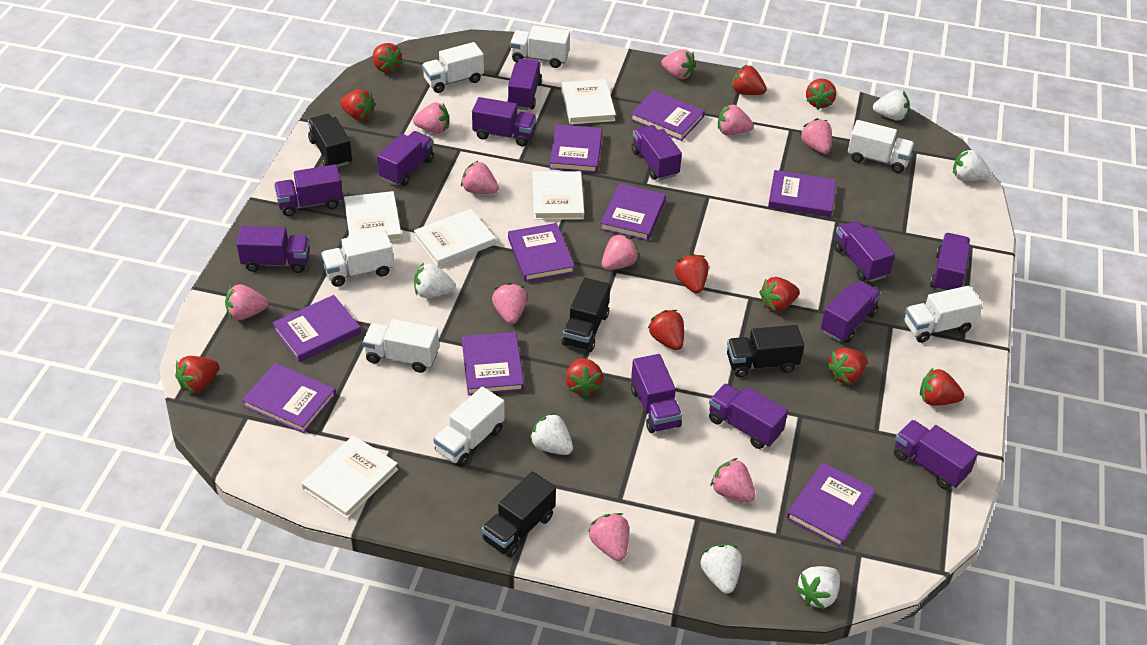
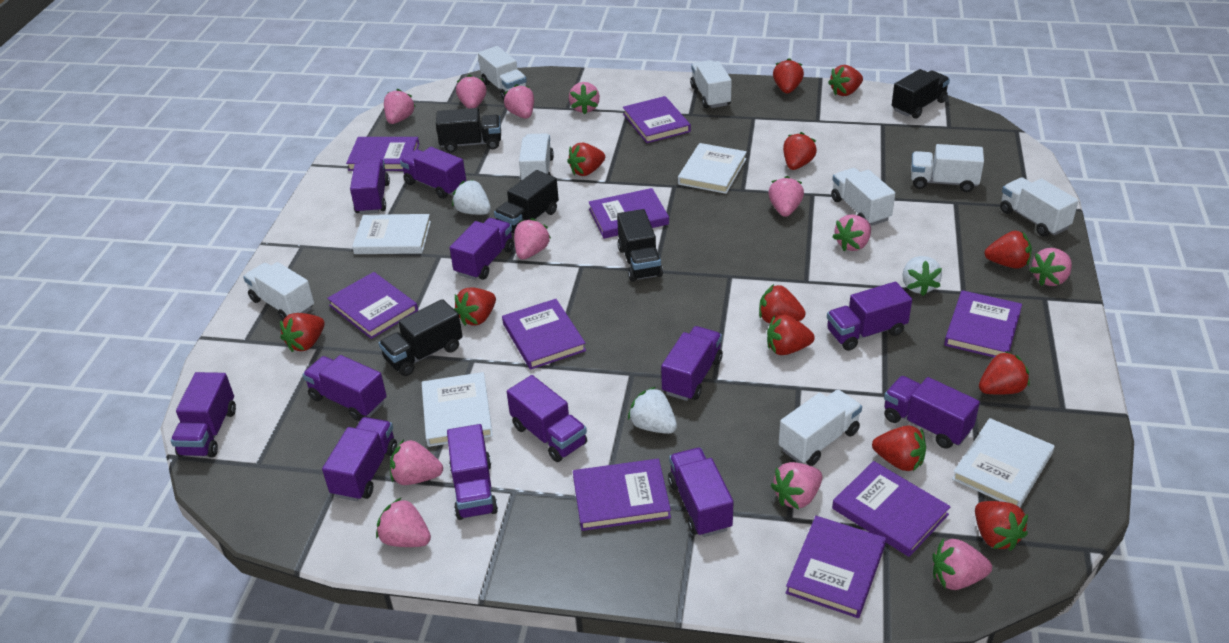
black truck: [308,114,352,167] [482,472,556,558] [561,278,610,352] [727,325,804,377] = 4 -> [379,299,463,376] [436,108,501,153] [494,170,559,234] [617,209,663,282] [892,69,950,119] = 5
pink strawberry: [225,284,269,320] [413,102,449,134] [461,160,499,194] [492,283,528,324] [588,513,629,561] [602,233,639,270] [661,49,696,79] [710,458,755,503] [718,105,754,135] [800,118,832,154] = 10 -> [376,497,431,547] [384,89,416,124] [390,439,443,485] [456,75,486,108] [504,84,534,119] [514,218,551,259] [569,82,600,114] [768,176,804,217] [771,462,823,509] [833,214,871,251] [932,538,992,590] [1030,248,1072,286] = 12
red strawberry: [175,356,219,393] [340,89,375,120] [373,43,403,73] [566,358,603,397] [648,310,684,350] [674,253,709,293] [732,65,767,95] [759,277,800,312] [806,79,836,110] [827,348,867,384] [920,368,964,406] = 11 -> [280,313,325,352] [454,287,496,326] [567,143,605,176] [759,284,806,323] [767,315,815,355] [773,58,804,93] [783,132,817,170] [828,65,863,96] [872,425,926,471] [975,501,1028,551] [979,351,1030,395] [984,231,1032,269] = 12
white book: [301,435,398,519] [344,191,402,242] [414,209,496,267] [533,171,584,220] [561,79,616,124] = 5 -> [352,214,431,254] [422,372,493,447] [678,143,747,194] [952,418,1055,507] = 4
white strawberry: [414,263,455,298] [529,412,573,455] [700,544,742,594] [795,566,840,610] [873,90,910,121] [953,149,991,181] = 6 -> [452,180,491,215] [628,387,677,434] [902,256,942,296] = 3
white truck: [321,230,394,287] [362,319,439,373] [422,42,484,93] [433,387,505,467] [510,25,570,68] [848,120,914,173] [904,286,982,343] = 7 -> [243,262,314,320] [478,46,527,100] [519,133,554,181] [690,60,732,108] [779,390,862,466] [831,168,895,226] [911,144,984,192] [1000,178,1078,237] = 8

